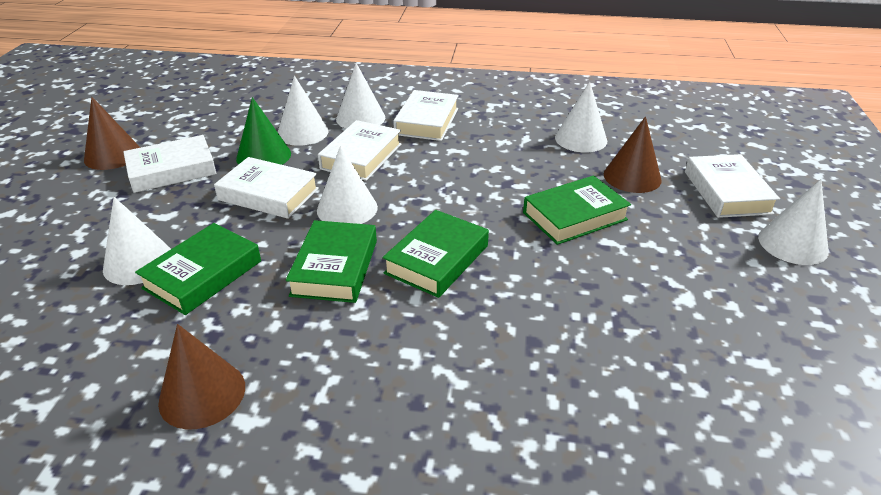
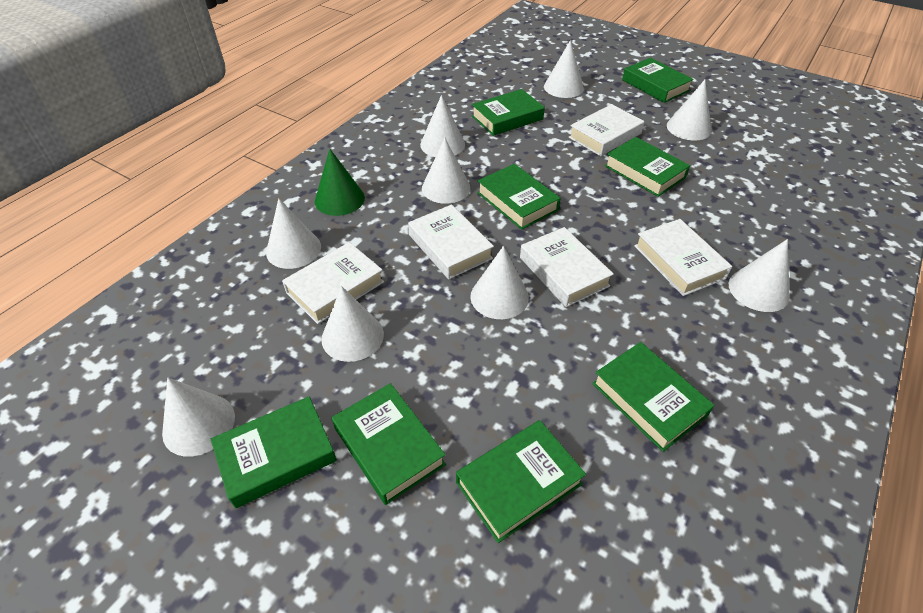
brown cone: [84,97,140,170] [158,324,245,429] [604,116,662,193] = 3 -> none = 0
green book: [135,223,261,315] [286,220,377,303] [382,210,489,298] [523,175,631,245] = 4 -> [211,396,337,508] [332,383,446,505] [456,420,586,543] [472,89,545,136] [477,164,560,230] [592,342,714,452] [605,137,690,197] [622,58,694,103] = 8
white cone: [103,197,171,285] [278,76,329,146] [317,146,378,224] [336,63,385,129] [555,82,607,152] [758,179,829,265] = 6 -> [162,378,235,456] [266,198,321,269] [321,286,384,362] [420,95,465,157] [422,138,470,204] [470,246,529,319] [544,40,584,98] [667,80,711,140] [729,239,790,312] = 9

